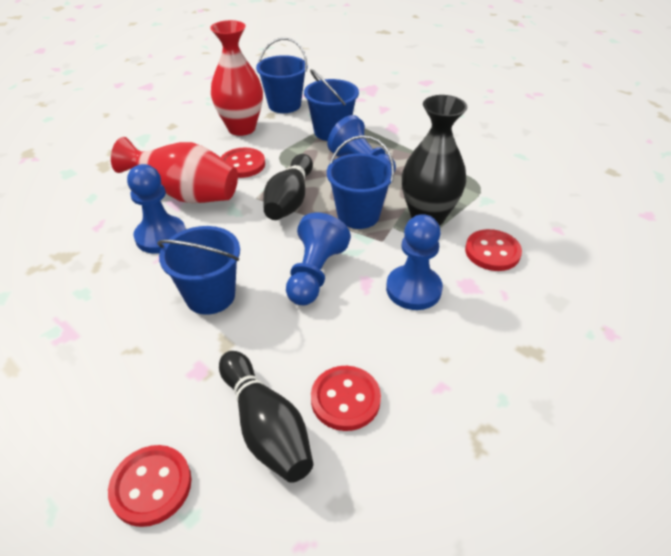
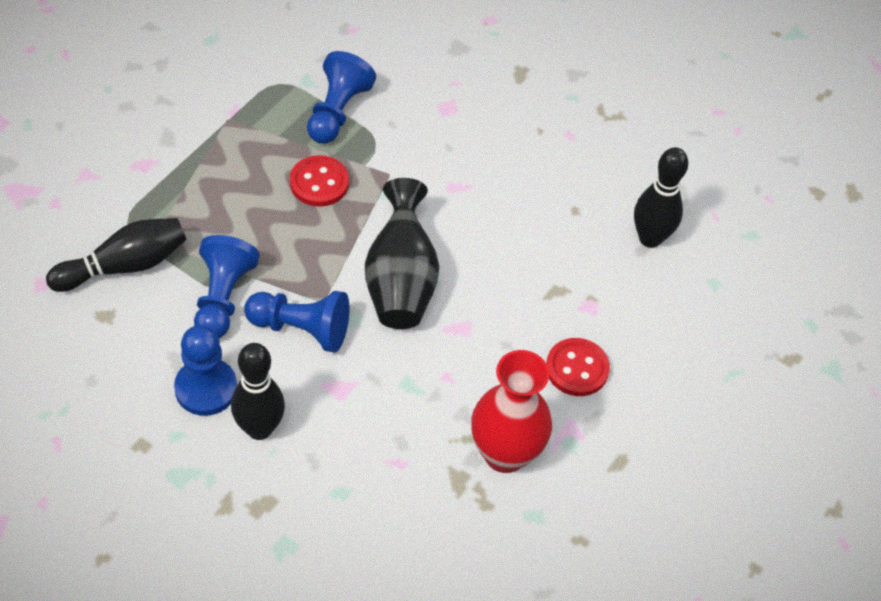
black bowling pin: [219,351,313,483] [263,154,313,220] = 2 -> [46,218,187,292] [231,343,285,440] [634,147,688,248] = 3
blue bucket: [157,226,240,315] [256,38,308,113] [304,69,359,141] [327,135,394,229] = 4 -> none = 0
red button: [108,445,192,527] [221,148,265,178] [311,366,381,431] [465,229,522,271] = 4 -> [290,155,349,207] [546,338,610,396] = 2
red vase: [111,137,238,203] [210,20,263,136] = 2 -> [471,350,552,473] = 1

